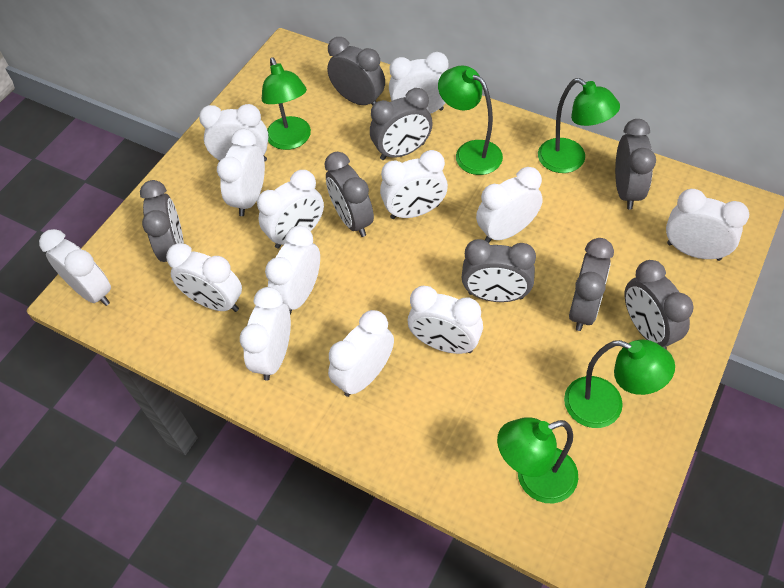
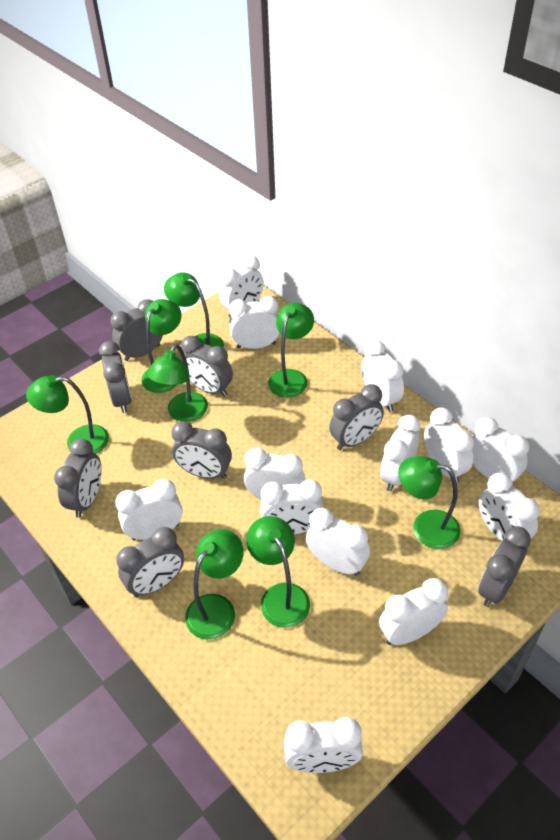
green lamp: [262,57,311,150] [438,66,503,175] [497,417,578,503] [538,78,620,173] [564,340,675,428] = 5 -> [26,375,109,454] [141,299,182,393] [148,344,208,422] [164,272,224,348] [185,529,243,640] [246,516,310,628] [268,303,314,398] [398,456,460,549] = 8

